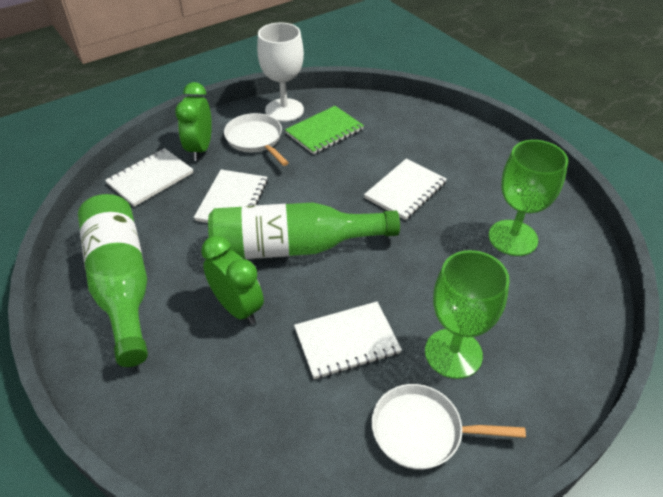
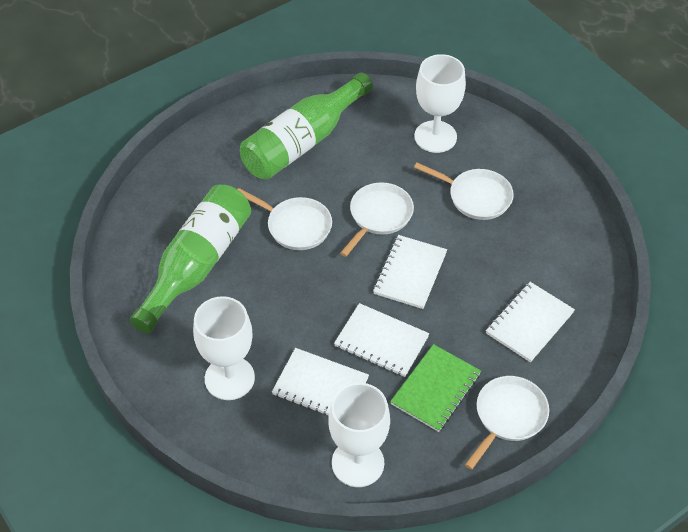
green clock: [175,82,212,161] [201,236,264,325] = 2 -> none = 0
green goblet: [425,250,509,379] [489,140,568,256] = 2 -> none = 0
white goblet: [257,22,304,122] = 1 -> [193,296,255,400] [328,383,390,487] [414,54,466,153] = 3
white pan: [224,113,289,166] [372,384,526,470] = 2 -> [237,188,332,250] [340,182,414,257] [414,163,514,220] [465,376,549,470] = 4

